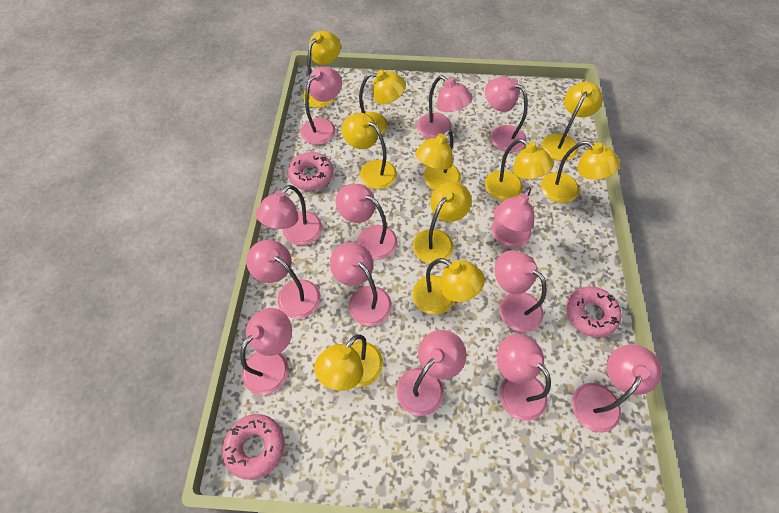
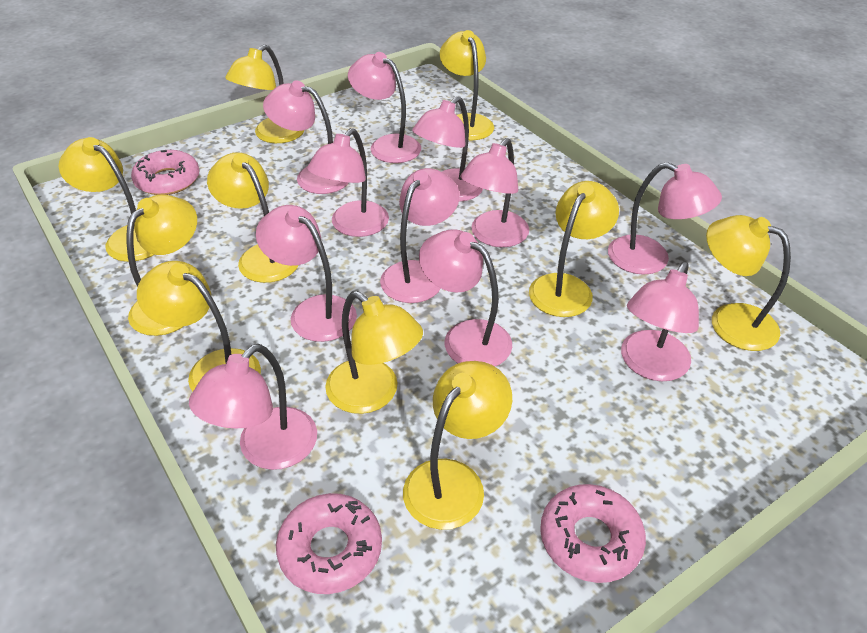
pink lamp: [240,308,292,395] [246,240,321,319] [256,185,322,245] [300,67,342,145] [330,242,392,326] [335,184,398,260] [396,330,467,416] [417,75,473,139] [485,77,528,152] [491,187,534,248] [495,250,547,332] [497,333,551,421] [572,344,661,432] = 13 -> [189,344,317,470] [256,205,357,342] [263,80,349,194] [307,128,389,237] [348,52,421,163] [380,168,460,303] [412,97,483,202] [419,229,512,366] [460,138,529,247] [608,162,722,275] [621,262,699,381] = 11

